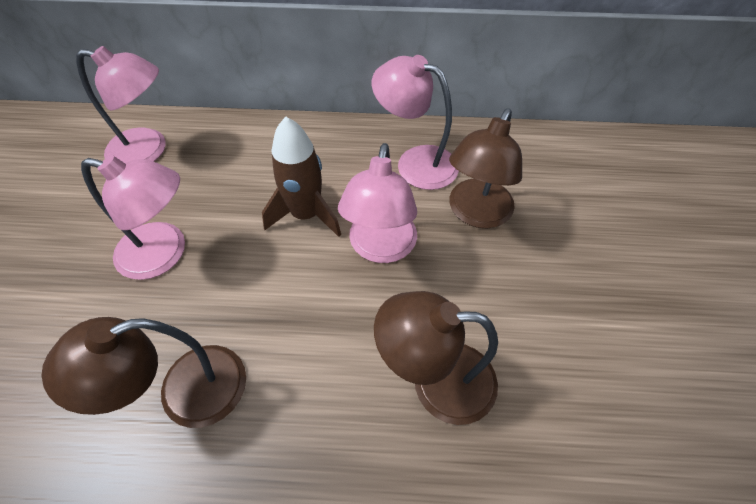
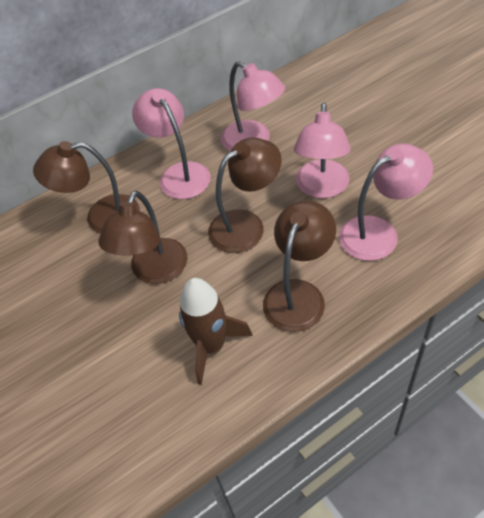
brown lamp: [42,317,246,428] [374,291,498,425] [449,109,522,228] = 3 -> [33,141,140,234] [98,191,187,284] [208,138,282,253] [263,201,336,332] = 4

